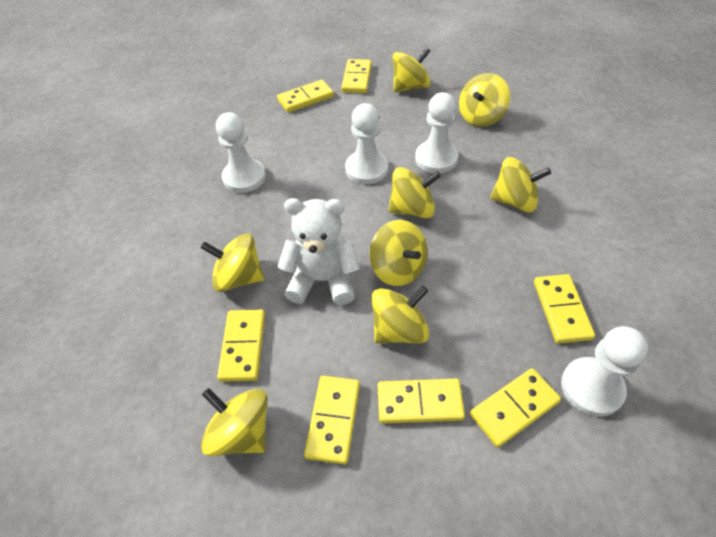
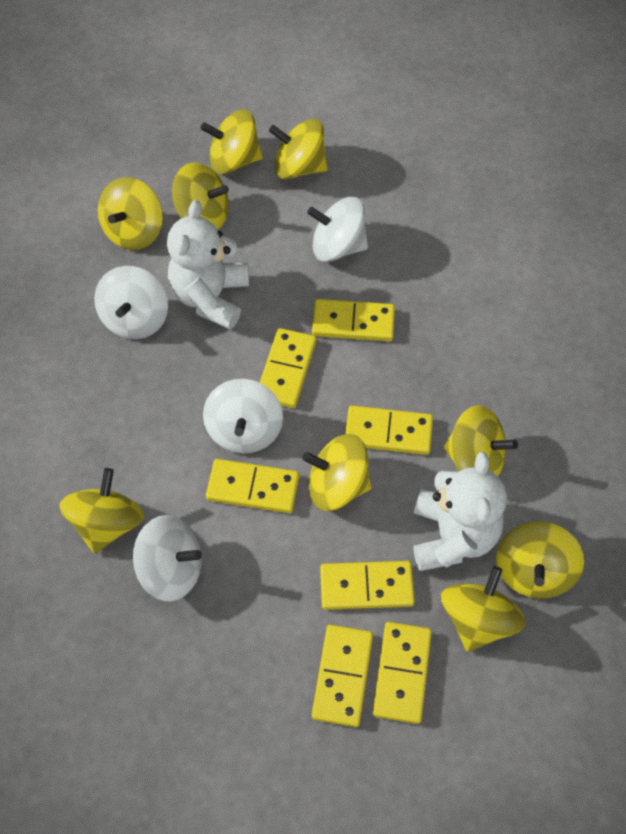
white pawn: [216,112,266,193] [345,103,388,184] [415,92,458,173] [561,326,648,417] = 4 -> none = 0
white spinning top: none = 0 -> [94,266,168,339] [133,515,202,602] [203,379,283,453] [307,197,368,262] = 4
white teddy bear: [277,198,360,305] = 1 -> [167,200,249,330] [414,452,507,571] = 2
yellow spinning top: [201,234,264,292] [201,388,268,456] [369,220,428,286] [371,285,429,344] [388,167,441,218] [393,47,431,92] [459,73,510,127] [490,157,551,212] = 8 -> [59,468,144,554] [98,177,163,250] [172,163,229,230] [201,109,263,174] [269,119,328,180] [302,434,372,511] [441,566,526,652] [444,405,518,476] [496,521,584,599] = 9

